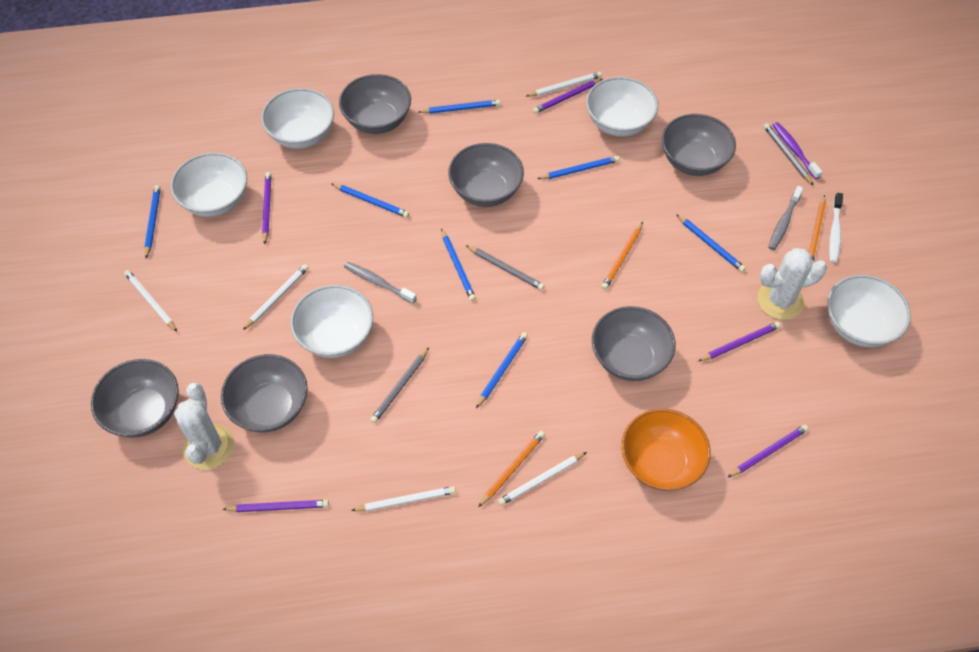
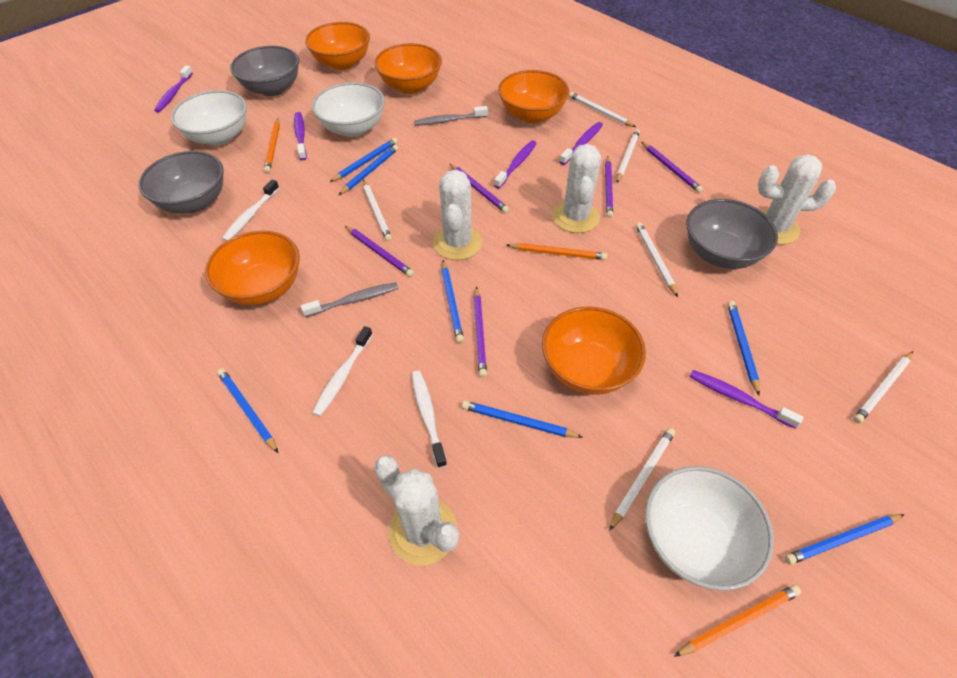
grey bowl: [91,359,179,438] [221,354,308,432] [339,74,411,134] [448,143,524,207] [592,306,676,381] [662,114,736,176] = 6 -> [139,151,224,213] [230,46,299,96] [686,199,778,269] = 3
grey pencil: [370,347,429,423] [466,245,544,290] [764,123,814,186] = 3 -> none = 0
orange bowl: [621,408,711,491] = 1 -> [205,231,300,305] [305,22,370,70] [374,43,442,94] [498,70,569,123] [542,306,646,395] = 5
purple toothbrush: [773,122,822,179] = 1 -> [154,66,193,113] [294,112,307,160] [494,140,537,189] [559,122,603,165] [690,370,803,429] = 5
white bowl: [171,152,247,217] [261,88,334,149] [291,285,373,358] [586,77,658,137] [827,275,911,347] = 5 -> [171,90,247,145] [312,82,385,137] [645,466,774,591] = 3
white cactus: [174,383,234,470] [757,248,827,320] = 2 -> [374,455,459,565] [433,170,482,260] [552,144,601,233] [758,154,836,245] = 4
white pencil: [124,270,177,332] [243,264,309,330] [351,486,456,511] [498,452,587,506] [527,72,602,97] = 5 -> [363,180,392,242] [569,92,636,127] [609,428,675,531] [616,129,640,183] [636,222,678,297] [853,351,913,423] = 6
white toothbrush: [829,193,843,263] = 1 -> [222,180,279,241] [312,326,373,417] [412,371,447,468] = 3

